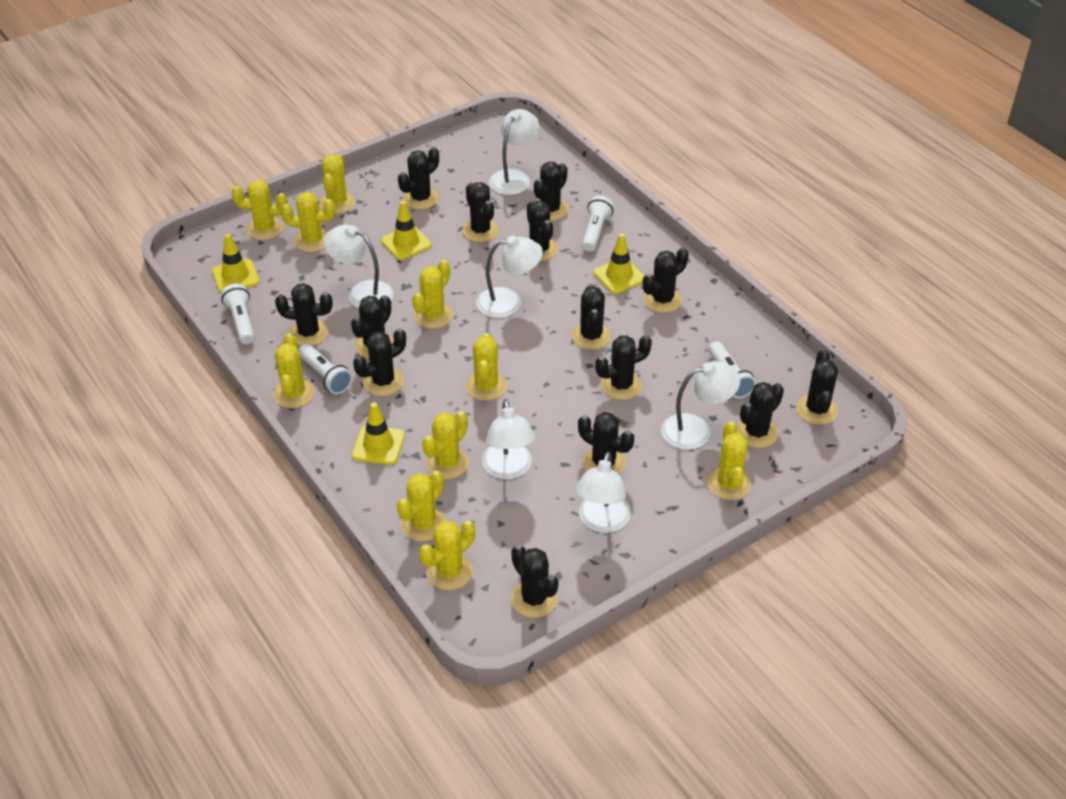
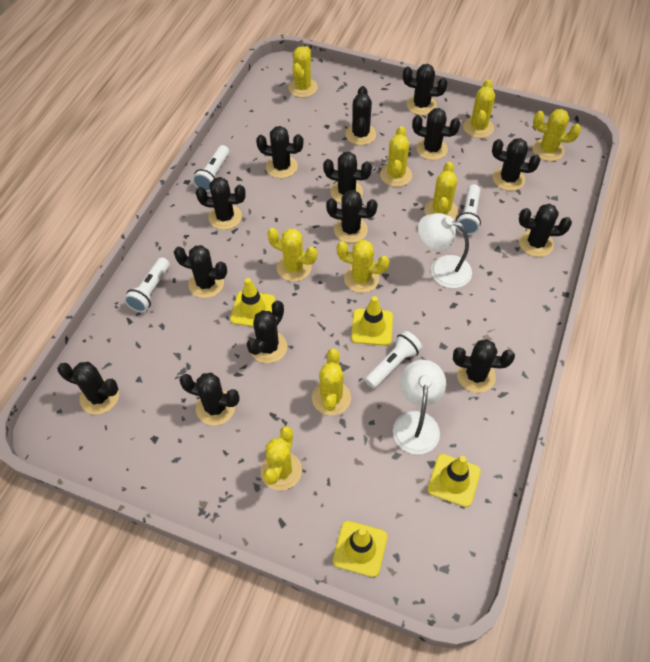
white lamp: [324,225,394,308] [476,236,543,318] [482,399,535,479] [489,109,539,195] [575,452,631,533] [661,361,740,450] = 6 -> [393,360,446,454] [418,213,472,288] = 2
yellow cactus: [231,180,288,240] [273,333,315,408] [281,192,335,252] [319,155,355,214] [397,471,446,542] [412,260,453,329] [419,521,475,590] [422,411,469,479] [466,333,507,401] [707,421,751,500] = 10 -> [260,426,302,490] [267,228,317,282] [288,46,318,98] [312,349,351,415] [337,240,389,293] [380,126,412,187] [425,162,458,220] [463,79,495,138] [533,109,581,161] = 9

